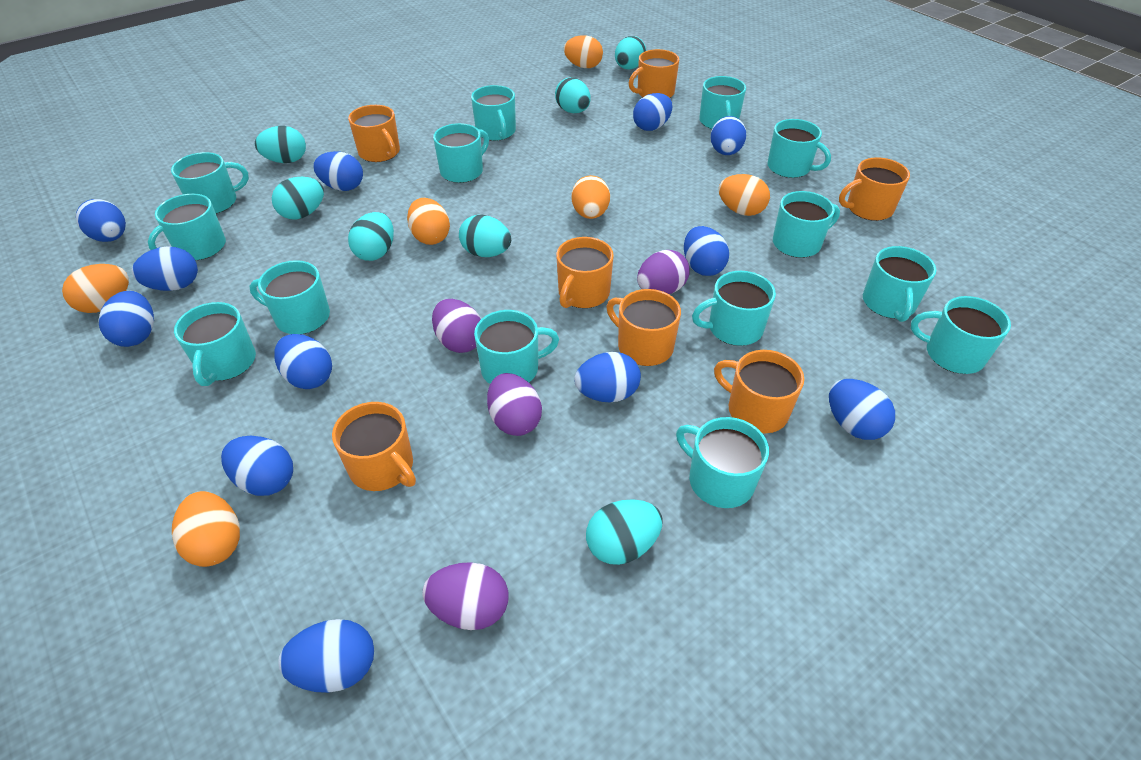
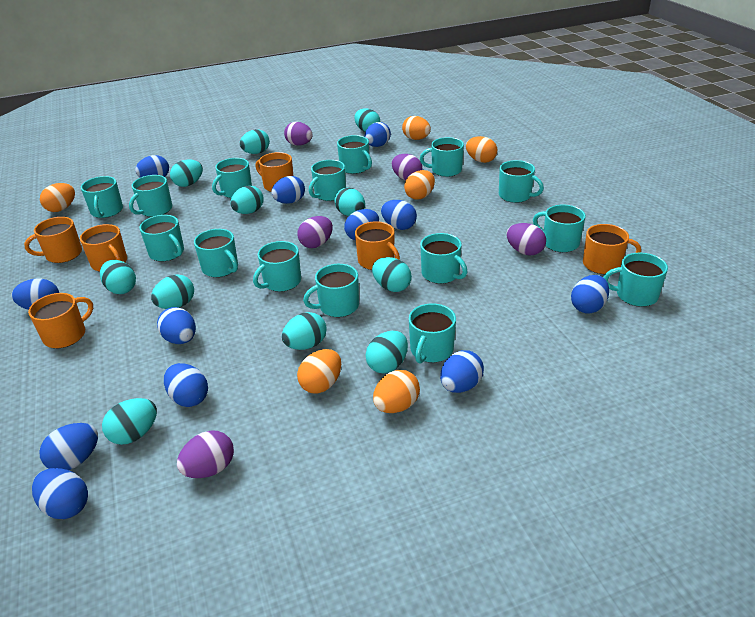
orange mug: [332,402,416,491] [348,105,400,162] [556,237,614,308] [606,289,681,366] [629,49,679,98] [714,350,804,433] [839,157,910,221] = 7 -> [24,217,82,263] [28,293,93,348] [80,224,127,272] [256,152,293,192] [355,221,400,270] [583,224,641,274] = 6
purple egg: [422,562,509,630] [432,299,481,353] [487,373,542,436] [637,250,690,294] = 4 -> [177,431,234,478] [284,122,313,146] [297,216,333,248] [392,154,423,181] [507,223,546,256] = 5
turquoise egg: [255,126,306,163] [272,177,324,220] [348,212,394,261] [459,215,511,257] [555,77,591,113] [586,499,663,565] [615,36,646,70] = 7 -> [100,260,136,294] [102,398,157,445] [151,275,194,309] [170,159,203,187] [230,185,264,214] [240,129,270,154] [282,312,327,350] [334,187,365,216] [354,108,380,132] [365,331,408,374] [372,257,412,292] = 11
turquoise mug: [148,194,226,261] [171,152,249,214] [174,302,256,386] [249,260,330,334] [433,123,489,183] [471,85,516,141] [474,310,559,384] [676,417,769,508] [692,271,776,346] [699,76,746,129] [768,119,831,178] [773,191,840,258] [863,246,936,322] [911,296,1011,374] = 14 -> [81,176,123,218] [129,175,172,217] [140,215,184,261] [194,229,238,277] [212,158,252,198] [253,241,301,292] [303,264,359,317] [309,160,346,201] [337,135,372,174] [409,303,456,364] [420,137,464,177] [420,233,468,284] [499,160,544,203] [533,205,586,252] [603,253,668,307] = 15

